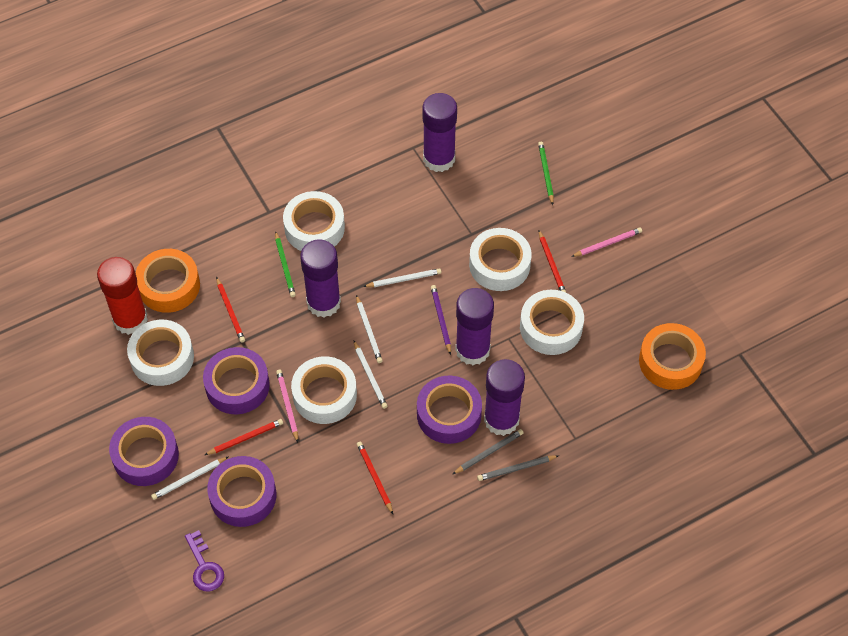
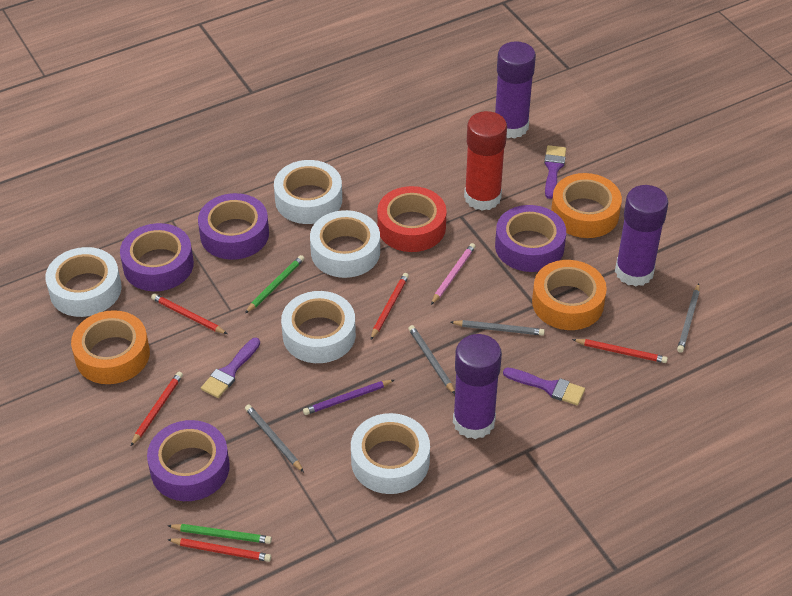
grey pencil: [453,429,524,474] [477,455,558,481] = 2 -> [245,404,304,472] [408,325,455,394] [450,320,545,335] [677,283,700,353] = 4
orange tape: [135,249,200,313] [639,323,706,390] = 2 -> [71,310,150,384] [532,260,607,330] [551,173,622,238] = 3
pink pencil: [276,369,298,443] [571,227,642,257] = 2 -> [431,243,476,305] = 1
purple brush: none = 0 -> [201,338,260,398] [503,367,585,405] [544,145,566,199] = 3
purple glue stick: [300,239,341,318] [422,93,457,172] [455,288,494,365] [484,359,525,436] = 4 -> [453,334,502,439] [495,41,536,139] [615,185,668,287] = 3
purple key: [185,530,224,591] = 1 -> none = 0
red pencil: [205,419,283,455] [216,277,245,343] [357,441,393,514] [539,230,566,293] = 4 -> [131,372,183,446] [151,294,227,334] [167,538,271,562] [371,273,409,340] [572,339,668,363] = 5
red tape: none = 0 -> [377,186,447,252] = 1
white pencil: [151,457,228,500] [354,341,388,409] [356,295,383,363] [363,268,441,287] = 4 -> none = 0

